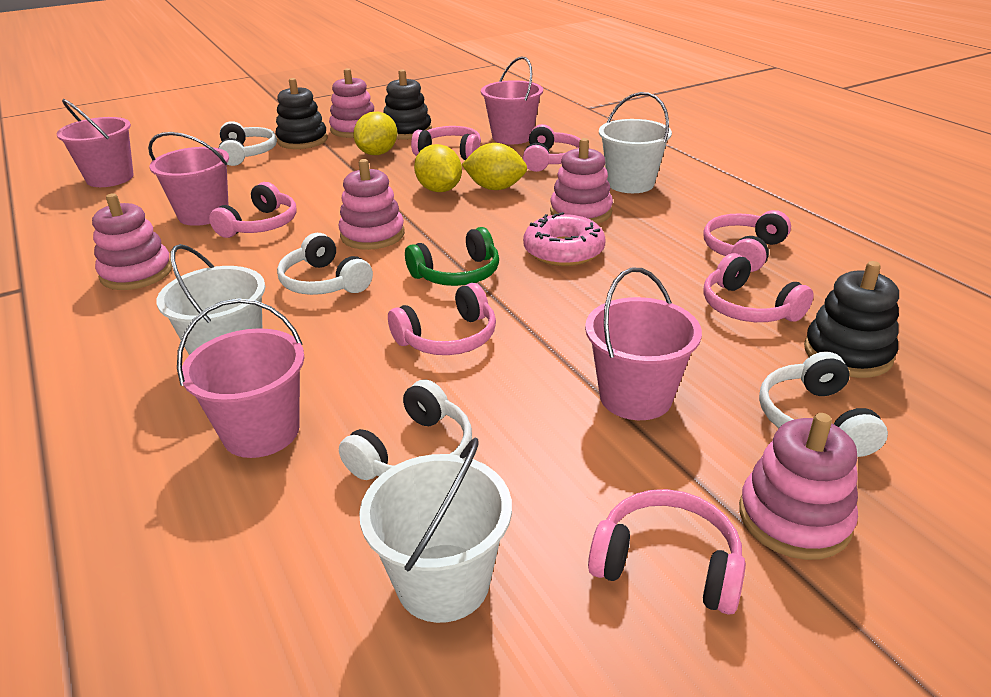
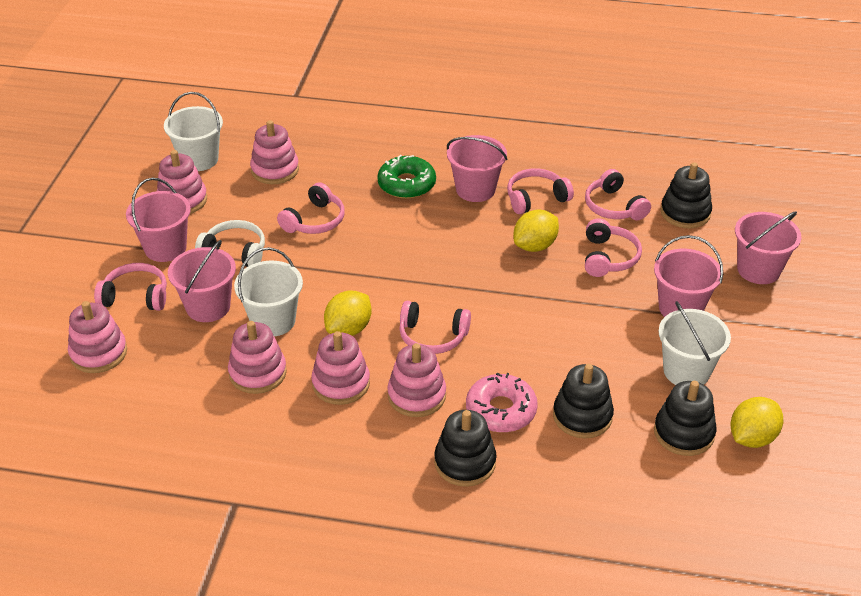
black stacking toy: [275,78,328,149] [383,69,432,140] [804,261,899,378] = 3 -> [434,410,497,487] [553,364,614,438] [654,381,717,456] [660,162,712,228] = 4
green donut: none = 0 -> [377,155,436,199] = 1
green headphones: [405,227,499,286] = 1 -> none = 0
pink headphones: [209,182,296,238] [388,283,496,355] [411,126,481,160] [523,124,580,172] [588,489,746,615] [703,253,814,322] [704,210,791,272] = 7 -> [94,263,167,311] [277,182,345,234] [399,301,471,354] [507,168,574,214] [585,169,651,220] [585,218,642,277] = 6
pink stacking toy: [92,193,172,290] [329,68,374,138] [339,159,405,250] [550,138,613,224] [739,413,858,560] = 5 -> [68,301,127,373] [157,150,207,214] [228,321,287,394] [250,120,299,184] [311,331,370,405] [387,343,446,417] = 6
white headphones: [219,121,277,166] [277,233,373,295] [339,380,472,480] [759,351,888,457] = 4 -> [195,220,265,267] = 1

